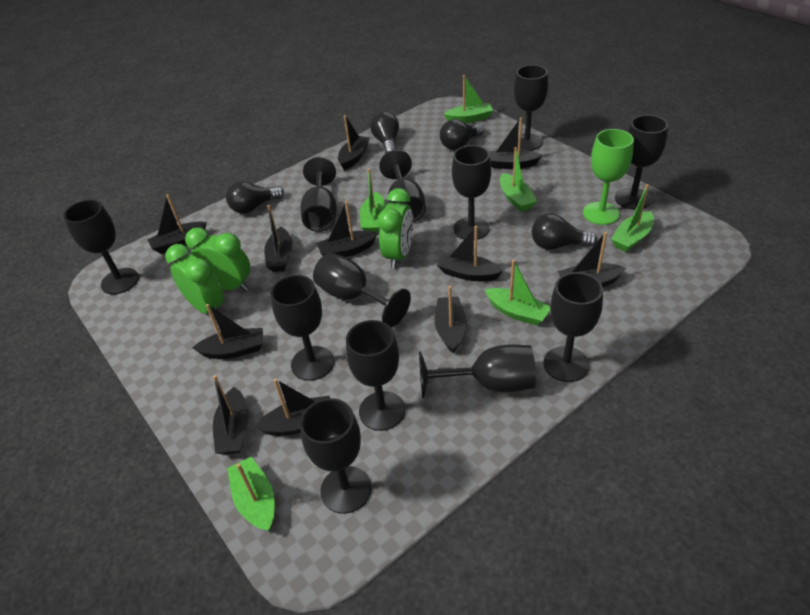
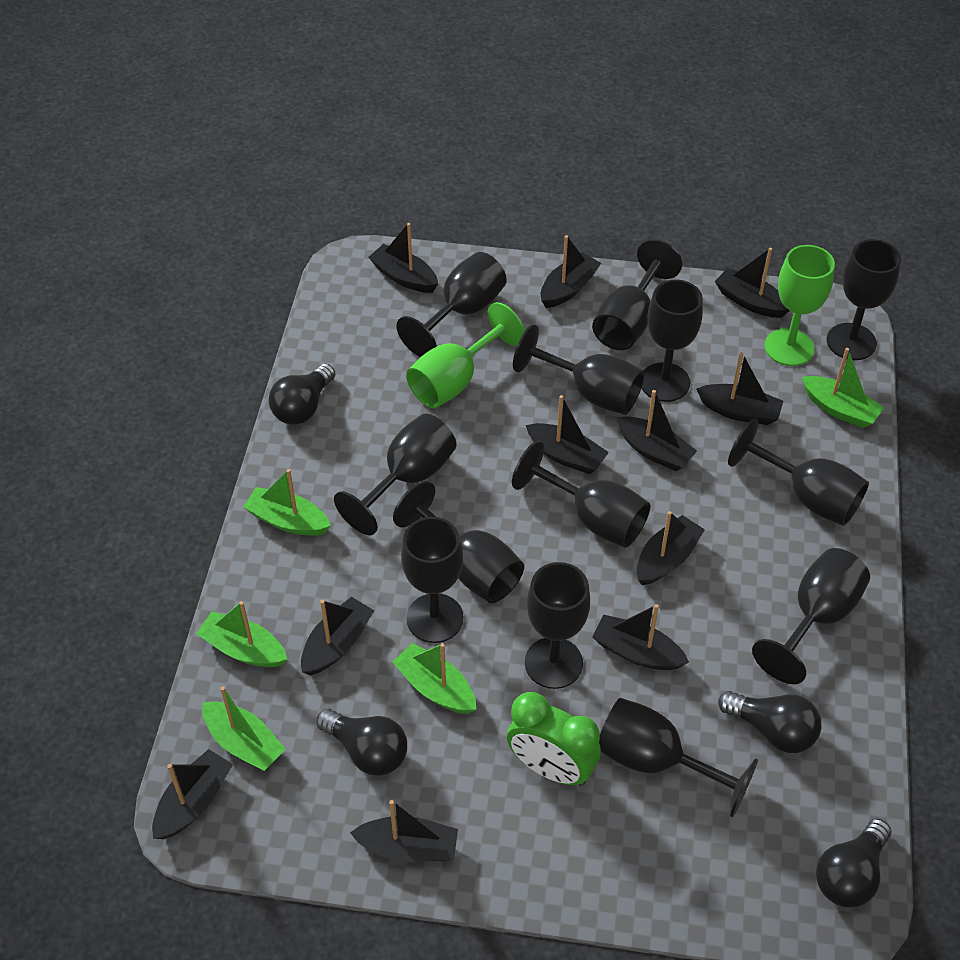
black goblet: [63,200,139,294] [271,275,334,381] [300,157,337,232] [300,398,371,514] [313,253,411,327] [346,320,405,431] [379,150,426,223] [419,344,536,398] [452,145,491,240] [514,65,548,151] [543,272,603,382] [615,115,668,210] = 12 -> [334,414,456,535] [393,481,524,603] [396,252,507,357] [401,517,464,643] [512,441,651,548] [513,324,644,415] [525,562,590,689] [592,239,682,350] [599,698,758,818] [642,280,703,402] [728,419,869,526] [752,548,870,684] [827,239,901,360] = 13
green boat: [227,457,275,531] [360,169,386,233] [444,75,493,123] [485,260,550,326] [500,147,537,211] [611,184,654,252] = 6 -> [196,601,287,667] [202,686,286,771] [243,469,331,536] [392,643,476,714] [802,348,884,428] = 5
green clock: [165,244,224,314] [185,227,250,291] [378,188,413,269] = 3 -> [507,692,601,786] = 1
green goblet: [583,129,634,225] = 1 -> [406,302,525,408] [764,245,835,366] = 2

